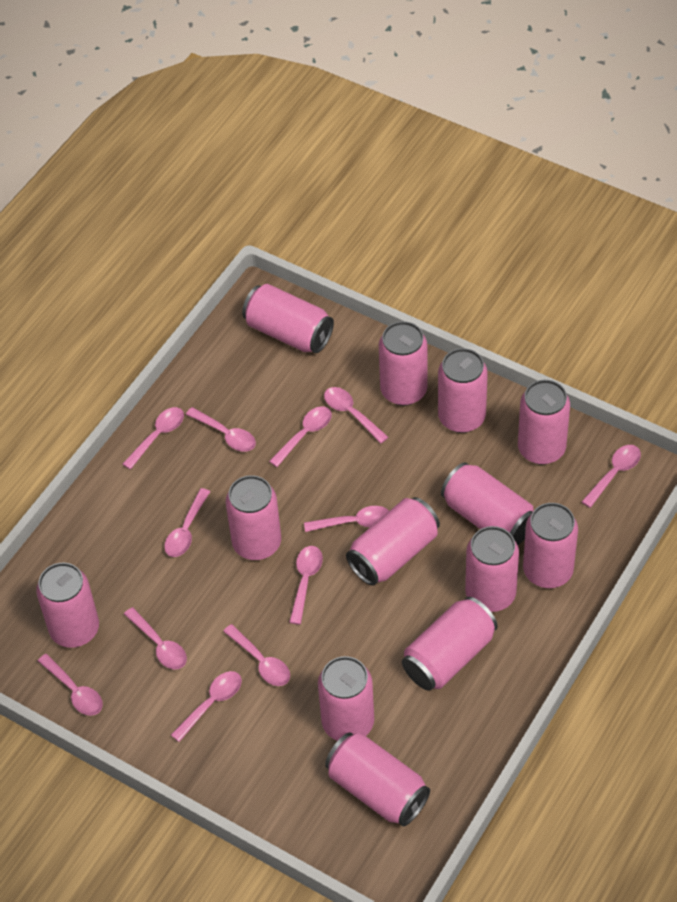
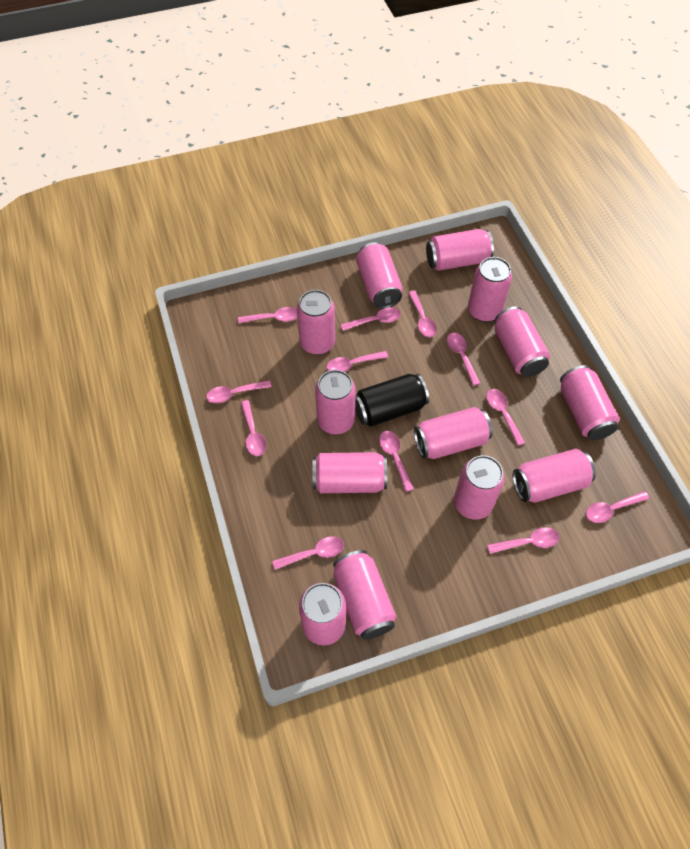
black can: none = 0 -> [355,374,429,427] = 1

